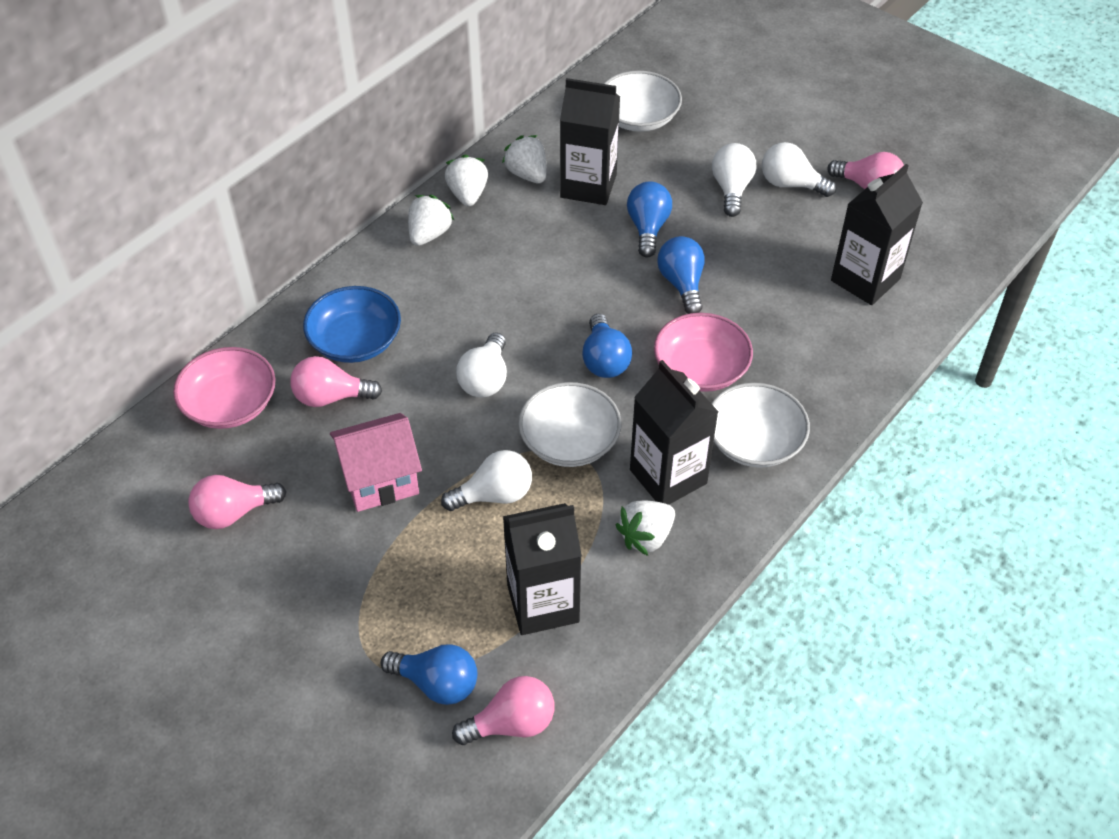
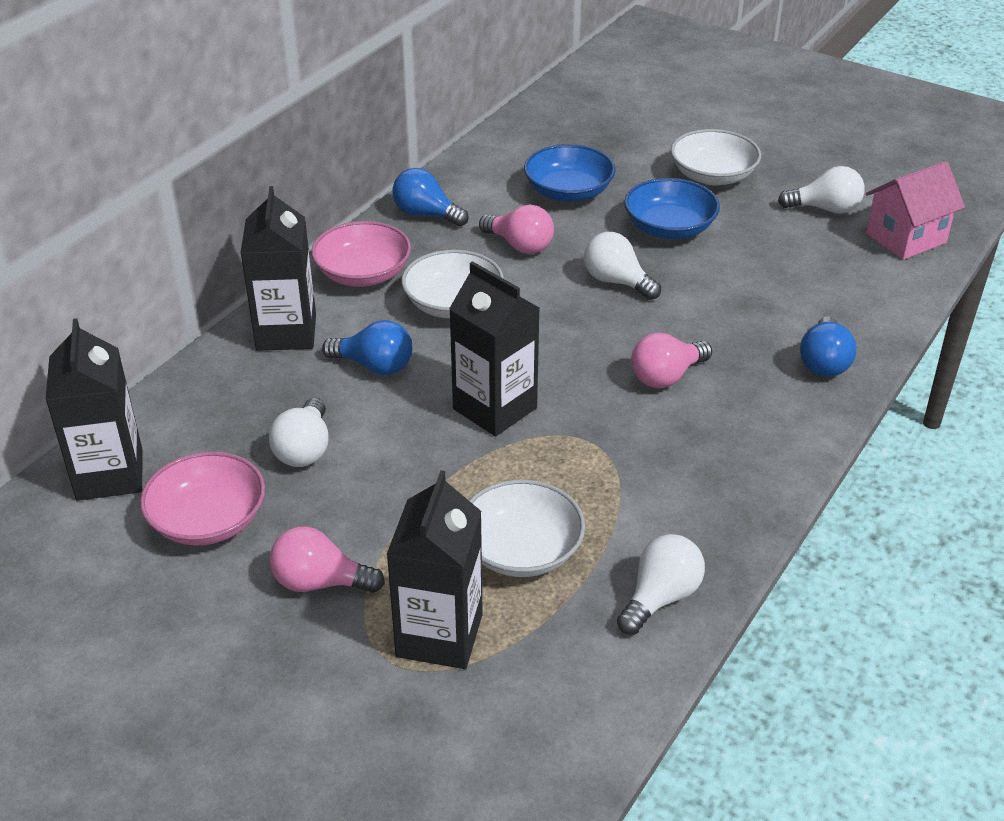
blue bowl: [303,286,401,363] = 1 -> [524,144,616,202] [624,178,720,239] = 2
blue light bulb: [380,644,477,705] [582,314,632,378] [627,181,672,258] [657,236,705,314] = 4 -> [322,320,412,375] [392,168,469,226] [800,316,857,377] = 3
pink light bulb: [188,475,286,529] [290,356,382,407] [452,676,554,745] [827,152,904,190] = 4 -> [269,526,385,593] [479,204,554,254] [631,333,712,388] = 3
white strawberry: [408,195,454,246] [445,155,488,206] [502,135,546,184] [616,501,675,556] = 4 -> none = 0

